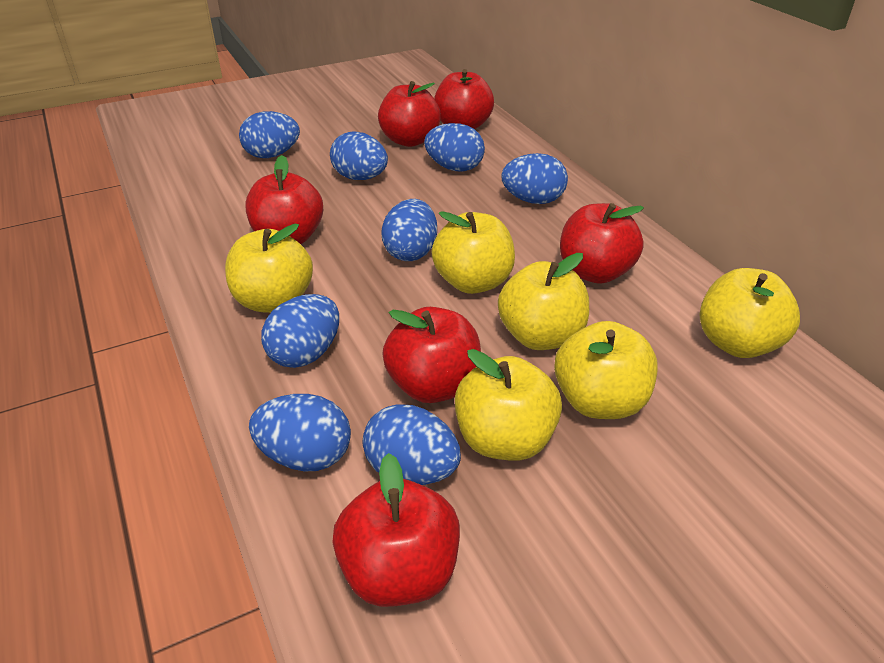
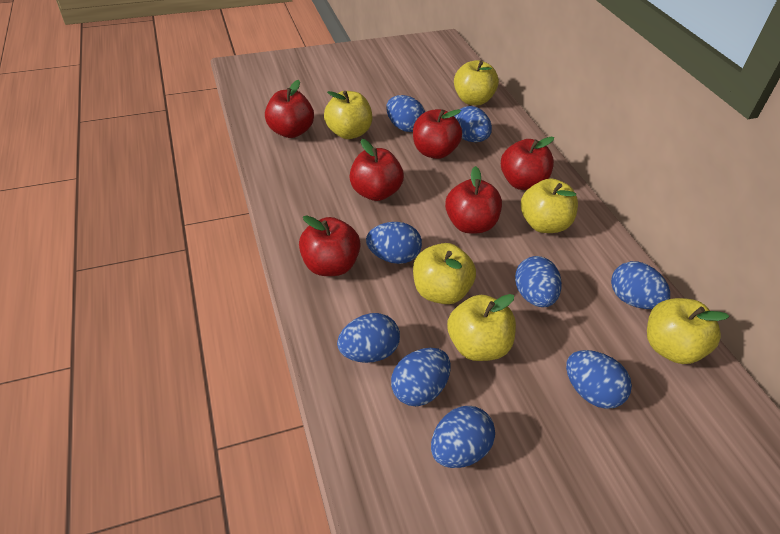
blue egg: [239,111,300,158] [249,394,351,472] [261,294,339,368] [330,131,388,180] [363,404,461,485] [382,199,437,261] [424,123,485,171] [501,153,568,204] = 8 -> [337,313,400,363] [366,222,422,264] [386,95,425,132] [391,348,450,406] [431,406,495,468] [454,106,492,142] [515,256,562,307] [566,350,632,409] [611,261,670,309] = 9

